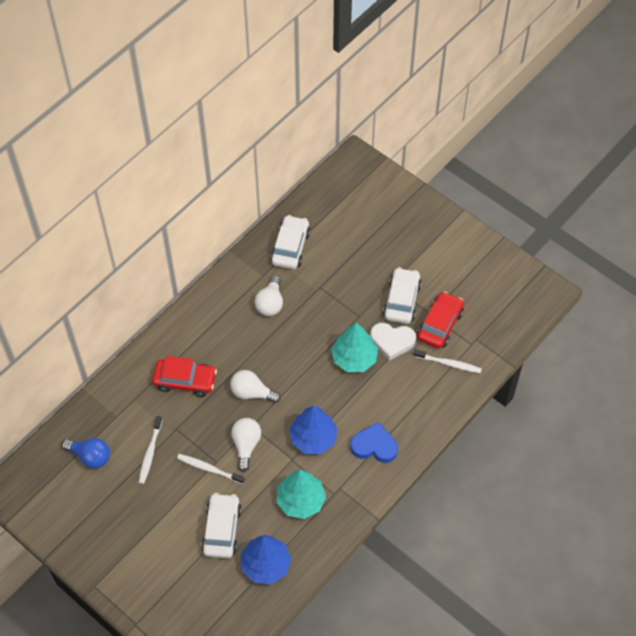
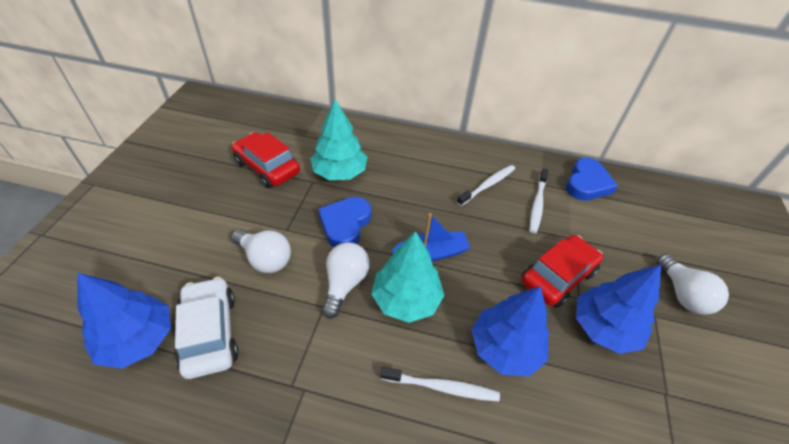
blue boat: none = 0 -> [391,213,470,261] = 1
blue heart: [350,422,398,463] = 1 -> [318,197,371,247] [566,158,618,201] = 2
blue light bulb: [62,438,110,469] = 1 -> none = 0
blue tree: [241,535,291,584] [289,405,338,454] = 2 -> [77,273,171,369] [472,286,549,376] [576,264,661,354] = 3
white car: [201,493,242,558] [270,215,310,269] [383,267,422,324] = 3 -> [175,277,238,379] = 1
white heart: [370,323,416,361] = 1 -> none = 0

